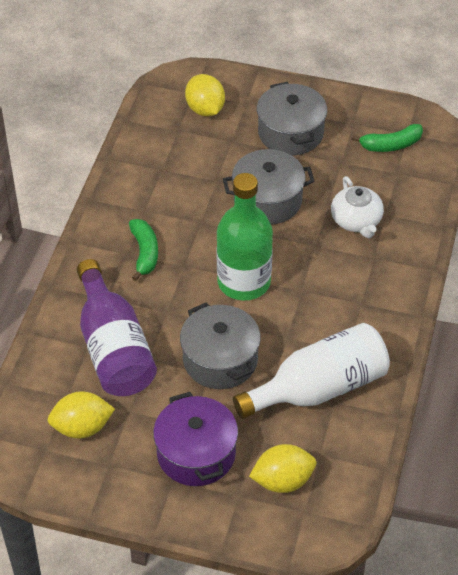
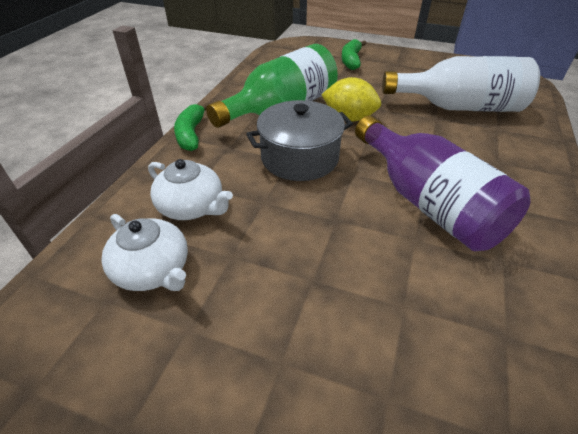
grey pot: [180,303,261,389] [223,149,315,225] [257,82,327,155] = 3 -> [246,100,353,181] = 1
purple pot: [153,392,238,486] = 1 -> none = 0
white teapot: [331,176,384,238] = 1 -> [101,214,188,291] [148,159,233,220] = 2
yellow lemon: [48,391,115,439] [185,74,225,116] [249,444,316,493] = 3 -> [321,77,381,121] = 1

